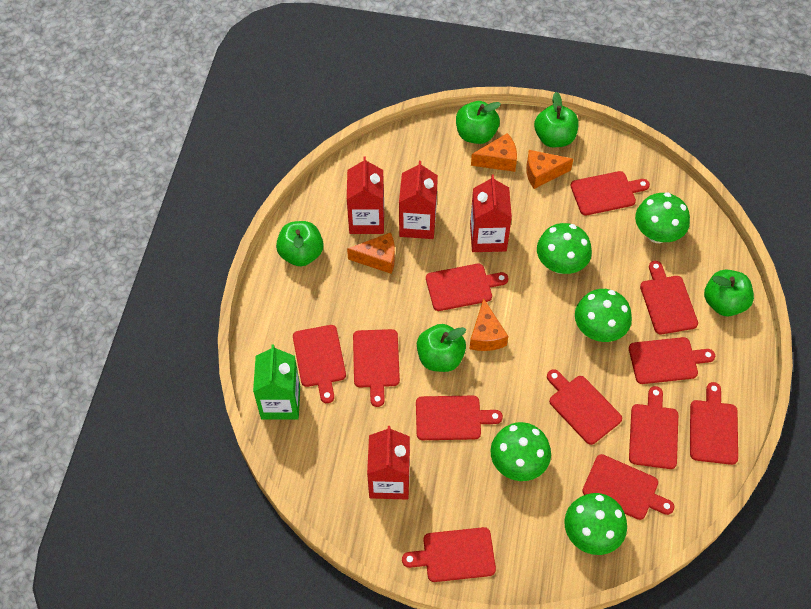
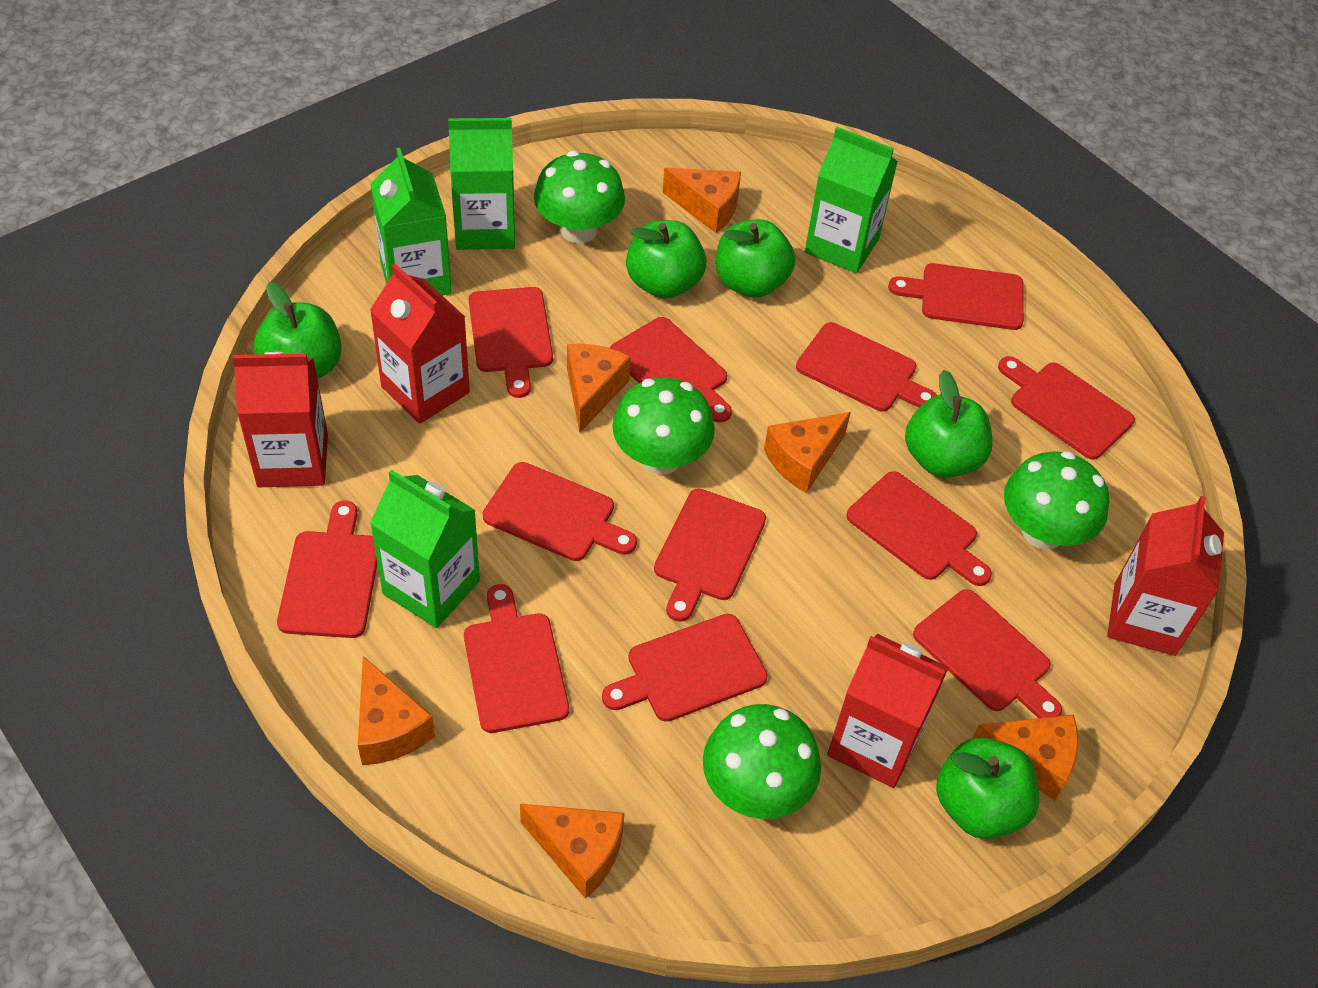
green carton: [253,345,300,419] = 1 -> [370,148,452,296] [370,469,480,628] [448,118,515,250] [805,127,898,273] = 4
green mushroom: [490,422,551,481] [537,223,592,274] [564,493,627,555] [575,289,632,342] [635,192,690,243] = 5 -> [534,151,625,243] [612,377,715,475] [703,704,821,819] [1004,451,1109,550] = 4
orange cheese: [347,232,395,274] [469,298,508,351] [471,133,517,172] [526,150,573,189] = 4 -> [358,656,435,765] [520,804,624,899] [567,344,631,432] [662,167,741,233] [764,412,851,493] [973,715,1078,800] = 6

